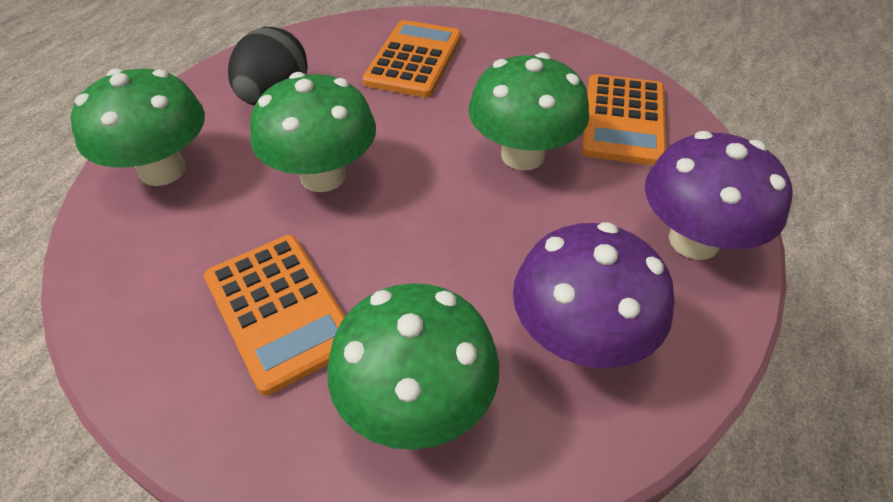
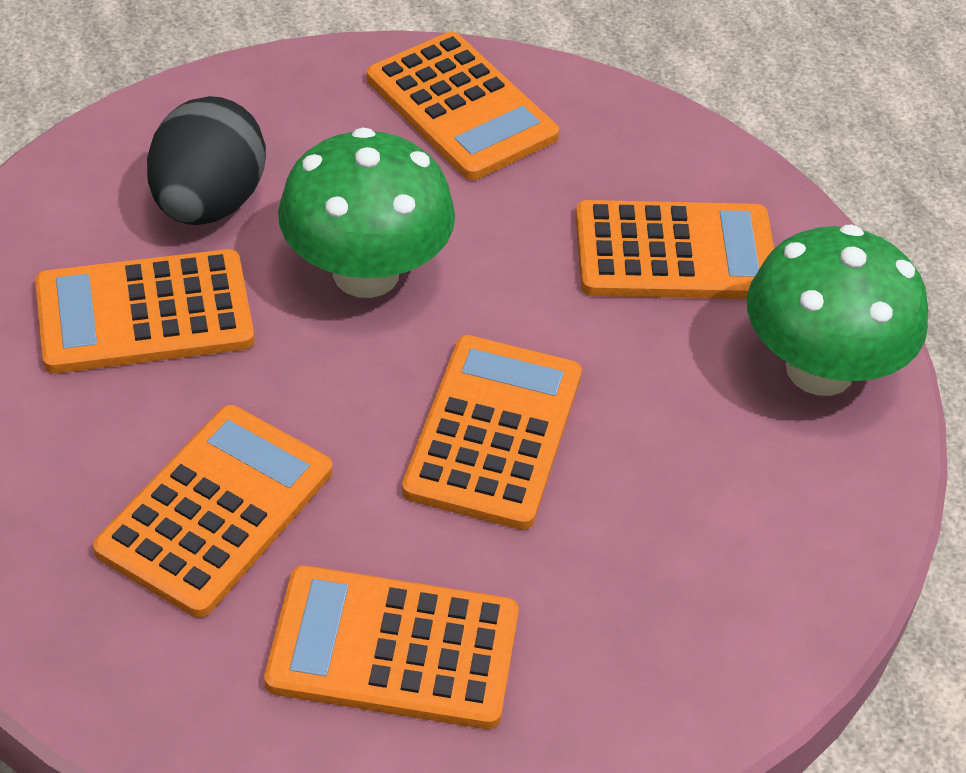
green mushroom: [71,68,205,186] [250,72,376,192] [327,283,499,450] [469,53,589,170] = 4 -> [278,128,455,298] [747,224,928,396] = 2
orange calculator: [204,235,345,396] [362,20,462,98] [581,74,666,166] = 3 -> [35,249,254,374] [93,405,332,618] [264,565,519,729] [367,32,559,180] [402,335,582,530] [575,200,774,299] = 6
purple mushroom: [513,222,674,368] [645,131,793,260] = 2 -> none = 0

